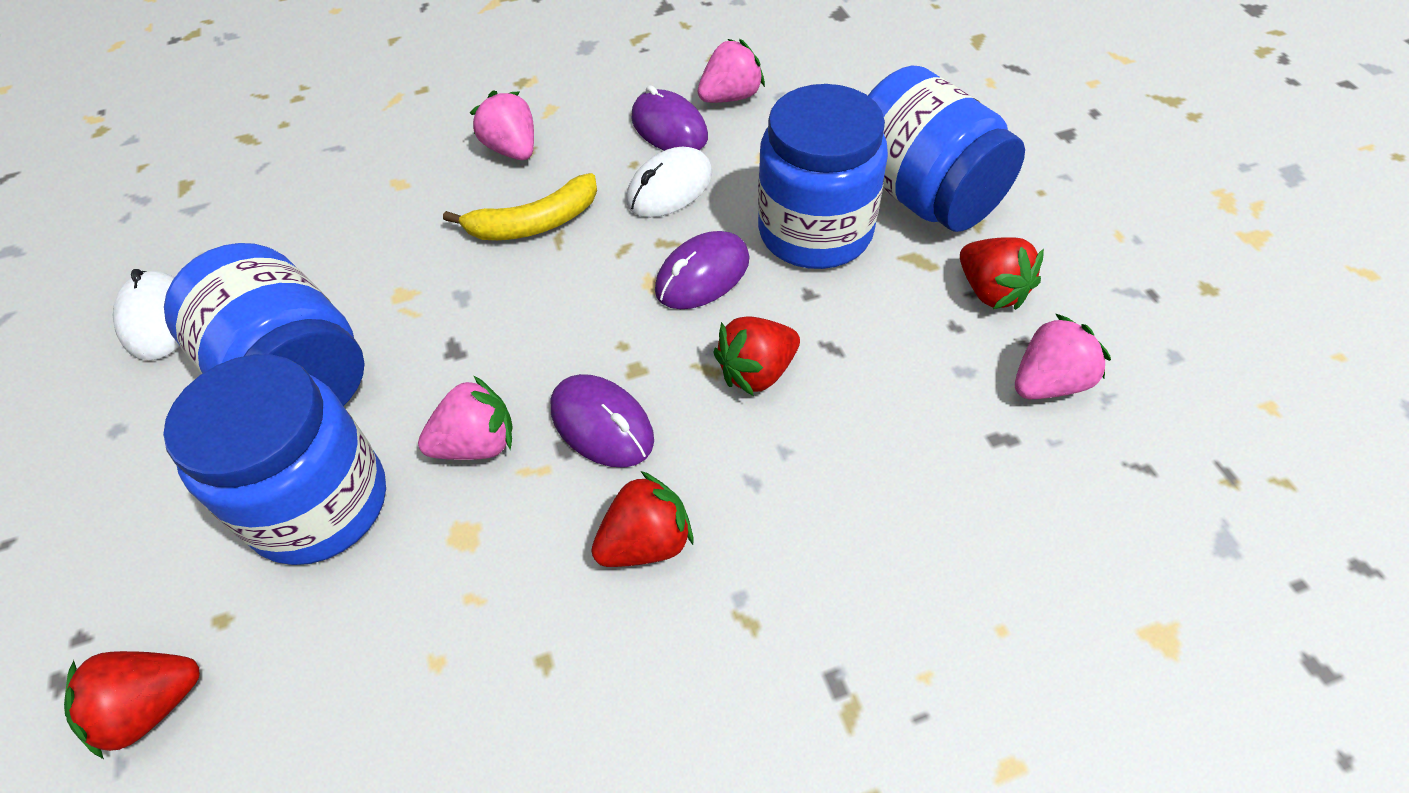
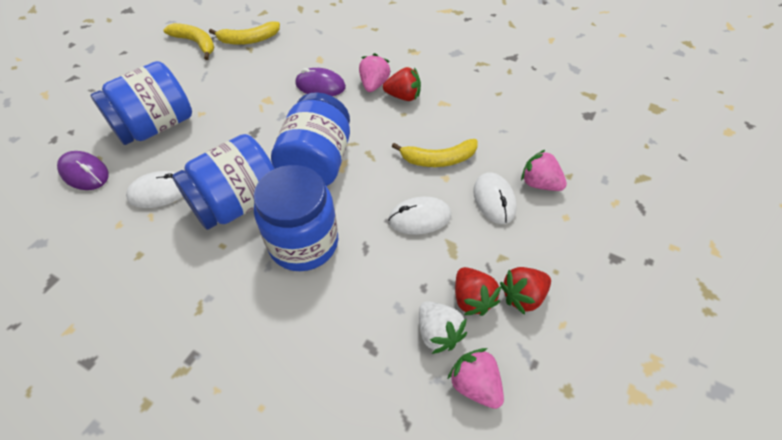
pink strawberry: [418,376,513,460] [470,90,534,160] [698,39,765,103] [1015,314,1111,399] = 4 -> [359,53,391,92] [448,348,504,409] [521,150,567,191] = 3
purple mouse: [551,374,654,468] [631,85,708,151] [655,231,750,309] = 3 -> [57,151,109,190] [295,68,346,96] = 2
red strawberry: [64,651,200,759] [591,471,694,567] [714,317,800,396] [960,237,1044,310] = 4 -> [383,67,421,101] [455,267,501,316] [500,267,551,315] = 3
white mouse: [113,269,180,360] [626,147,712,217] = 2 -> [126,171,183,208] [388,197,451,235] [473,172,517,224] = 3
white strawberry: none = 0 -> [419,301,467,354] = 1
yellow banana: [443,173,597,240] = 1 -> [163,23,214,60] [209,21,280,45] [392,139,478,167] = 3

